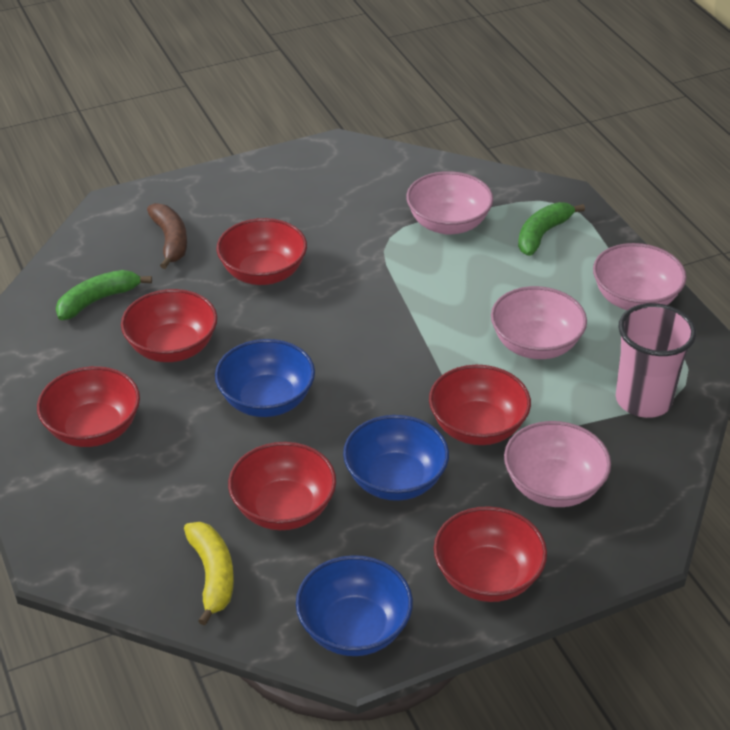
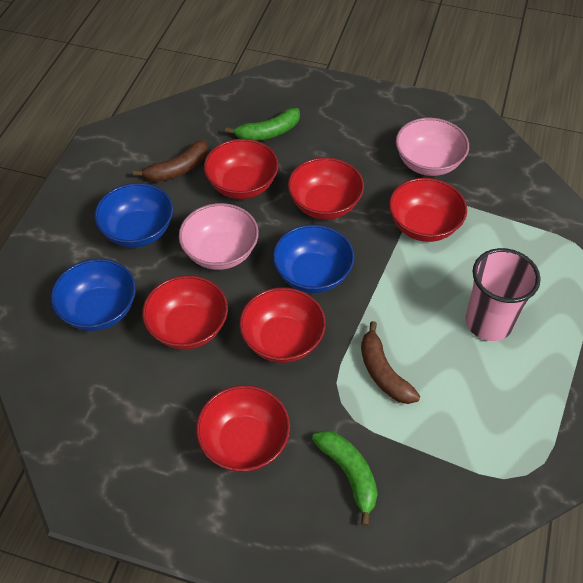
brown banana: [147,203,187,269] = 1 -> [133,140,208,182] [361,321,420,404] = 2
pink bowl: [406,171,493,235] [491,286,587,359] [504,421,611,507] [593,243,686,310] = 4 -> [179,203,259,270] [396,118,469,176] = 2
yellow banana: [184,522,234,626] = 1 -> none = 0

